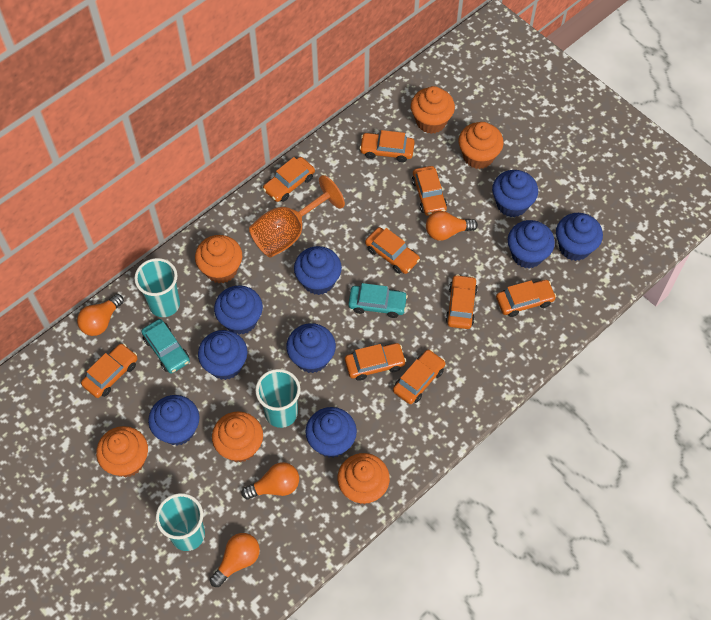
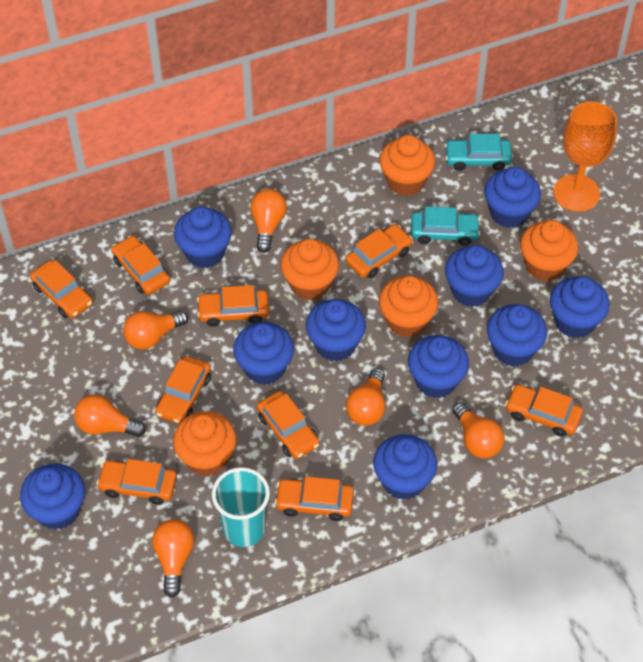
blue cupcake: [148,395,199,446] [198,330,248,380] [214,285,263,335] [286,323,336,373] [294,246,342,295] [306,407,357,458] [492,170,538,217] [508,220,555,269] [556,213,603,261] = 9 -> [20,463,85,530] [174,206,232,268] [233,322,294,385] [306,299,366,362] [373,434,437,500] [408,335,469,398] [445,245,504,307] [484,167,541,228] [487,304,547,367] [550,276,610,338] = 10
orange cupcake: [96,426,148,477] [195,235,242,283] [212,411,263,463] [338,453,390,504] [411,86,455,134] [459,122,503,169] = 6 -> [173,411,237,476] [281,239,339,300] [379,135,435,196] [379,275,439,337] [520,220,578,282] = 5
orange light bulb: [77,294,124,336] [210,533,260,587] [241,462,299,499] [426,211,478,241] = 4 -> [74,395,146,437] [123,310,188,349] [152,519,194,598] [250,189,287,253] [346,368,385,426] [453,402,504,459] = 6
turquoise cup: [134,258,180,317] [156,493,205,551] [255,369,300,428] = 3 -> [212,467,270,547] = 1

